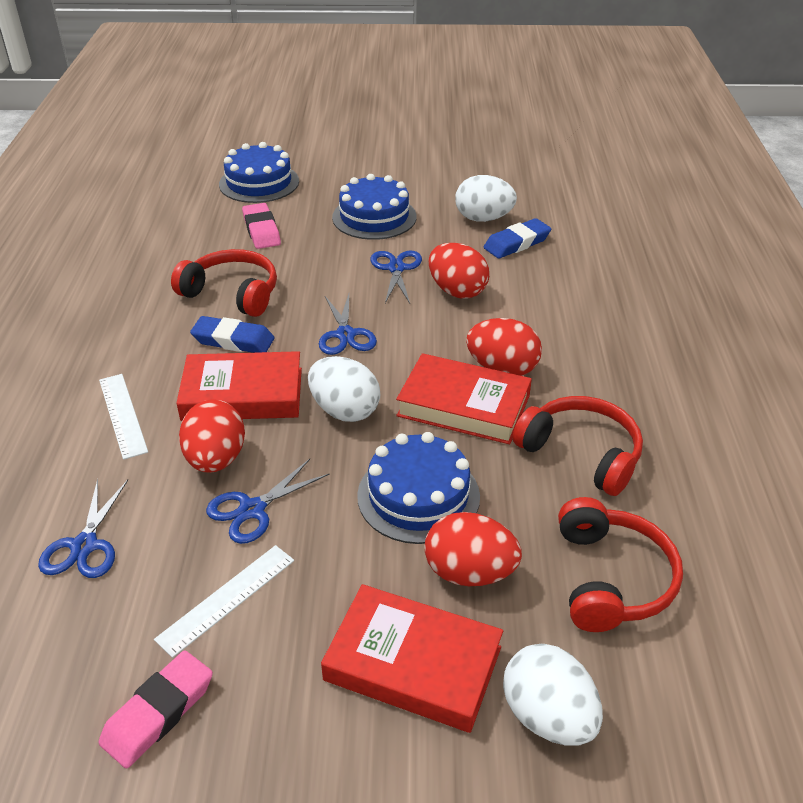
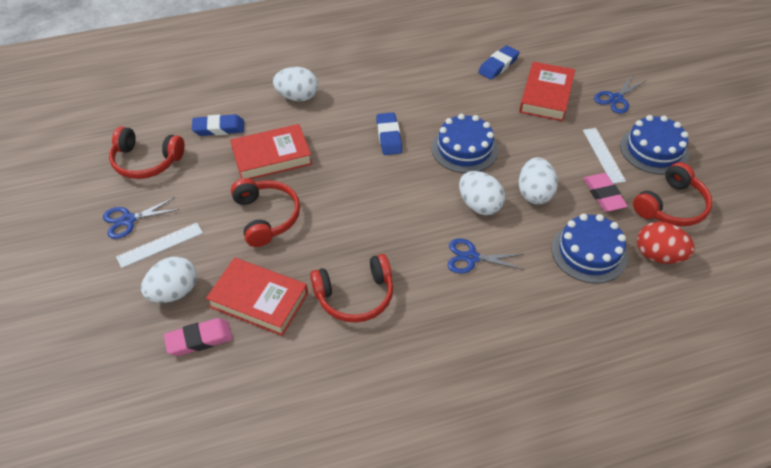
blue eraser: [190,316,274,353] [484,218,551,258] = 2 -> [192,114,244,136] [376,112,402,155] [478,45,520,80] = 3
blue scissors: [38,479,128,578] [206,459,329,544] [319,294,377,355] [371,251,422,303] = 4 -> [103,197,179,239] [448,238,524,274] [594,75,645,114] = 3
red egg: [179,399,245,473] [424,512,522,586] [429,243,489,299] [466,318,542,376] = 4 -> [637,222,695,264] = 1
red headphones: [171,249,277,317] [513,396,643,496] [558,497,683,632] = 3 -> [109,126,185,179] [231,178,300,247] [310,254,393,323] [633,162,712,226] = 4
white egg: [308,356,380,422] [455,175,517,222] [503,644,603,746] = 3 -> [141,257,197,303] [273,67,318,101] [459,171,505,215] [519,157,558,204] = 4

